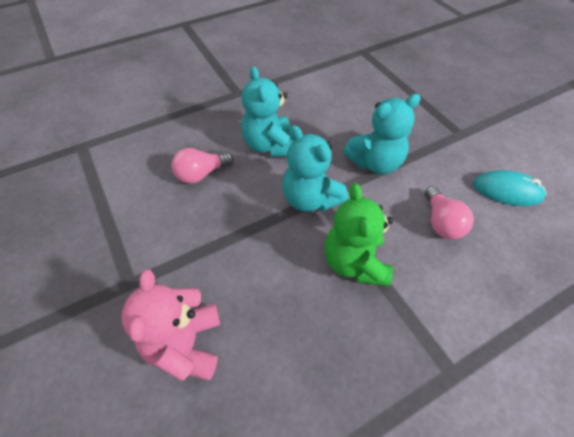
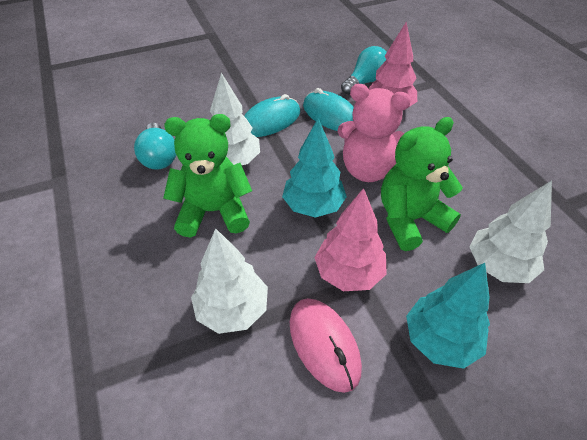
green teddy bear: [325,183,393,286] = 1 -> [163,114,252,237] [381,117,463,251] = 2
pink light bulb: [171,148,234,184] [425,186,474,240] = 2 -> none = 0
pink mouse: none = 0 -> [290,298,362,393] = 1
pink tree: none = 0 -> [314,188,387,291] [368,22,417,107] = 2
turquoise light bulb: none = 0 -> [134,123,176,170] [341,46,387,95] = 2
turquoise mouse: [473,170,546,206] = 1 -> [244,94,300,137] [303,88,354,131] = 2
turquoise teddy bear: [241,66,293,157] [283,125,349,212] [343,94,421,174] = 3 -> none = 0
turquoise tree: none = 0 -> [282,118,347,218] [406,263,490,369] = 2
white tree: none = 0 -> [191,228,268,334] [210,73,260,165] [469,181,552,283] = 3

